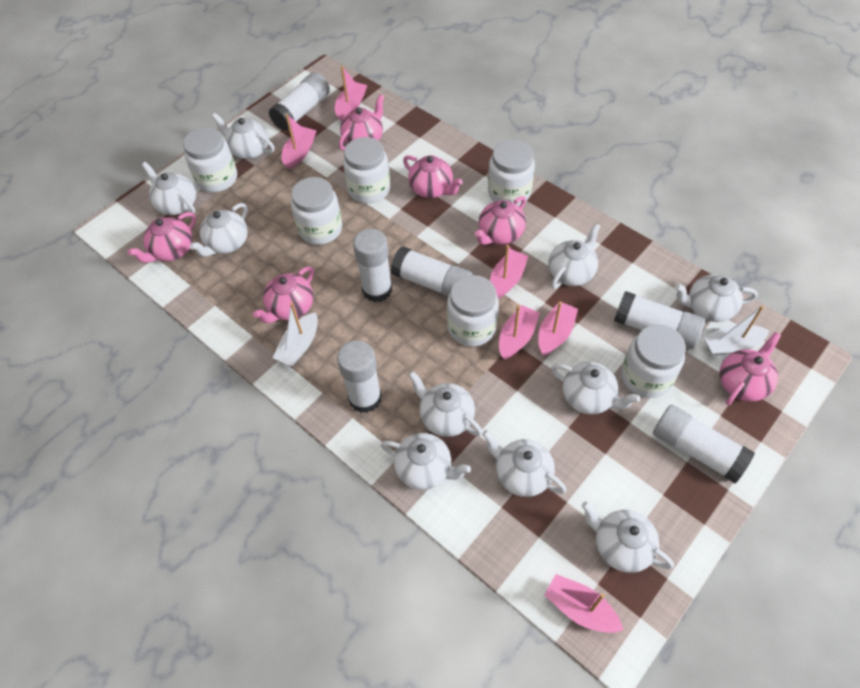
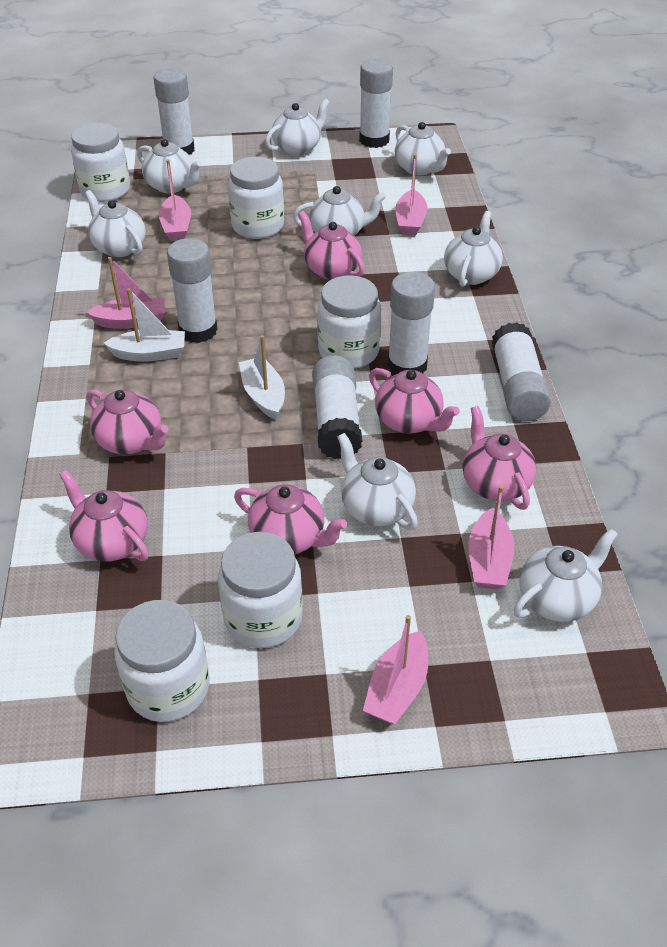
pink boat: [282,114,317,169] [335,66,367,121] [490,245,528,299] [499,305,540,360] [538,301,578,356] [544,574,623,633] = 6 -> [86,257,165,329] [159,159,191,241] [363,615,428,724] [395,154,428,236] [468,485,515,589] = 5
white jar: [183,127,237,192] [291,177,342,245] [343,137,390,203] [447,275,499,346] [488,140,535,206] [621,325,686,398] = 6 -> [71,123,130,202] [114,600,210,722] [218,532,303,648] [228,157,284,239] [317,275,381,369] = 5
white teapot: [142,162,196,215] [189,203,248,257] [212,113,274,159] [381,433,471,490] [408,371,482,437] [482,430,566,497] [549,223,600,289] [551,362,640,414] [582,502,674,573] [675,274,758,322] = 10 -> [85,190,146,257] [137,139,202,193] [265,99,330,156] [293,186,386,236] [337,433,418,530] [395,122,451,176] [444,211,503,287] [513,528,618,622] = 8

